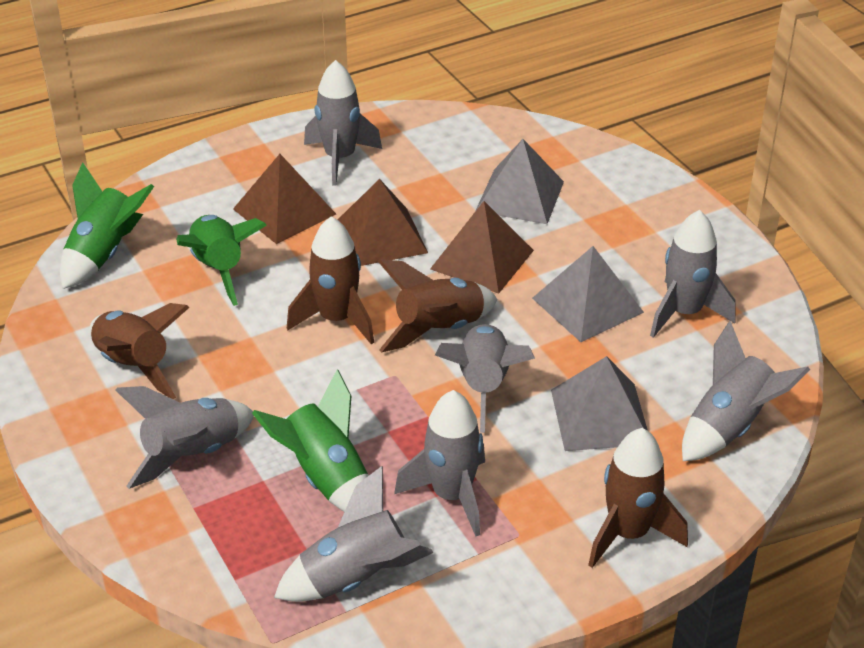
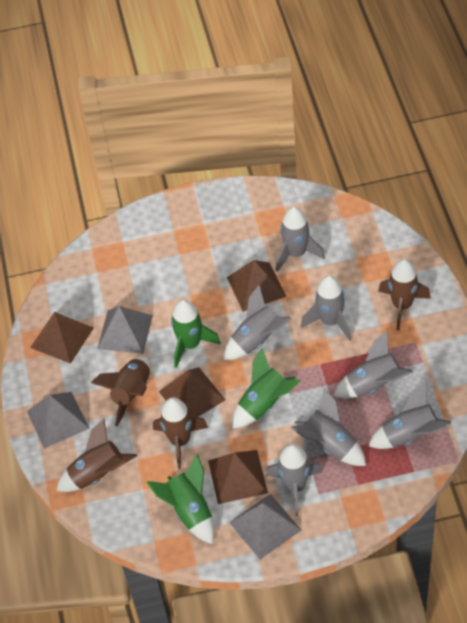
brown pyramid: [233,154,336,244] [338,179,428,266] [430,201,534,294] = 3 -> [30,312,94,364] [159,367,225,417] [208,450,268,504] [227,260,286,312] = 4

